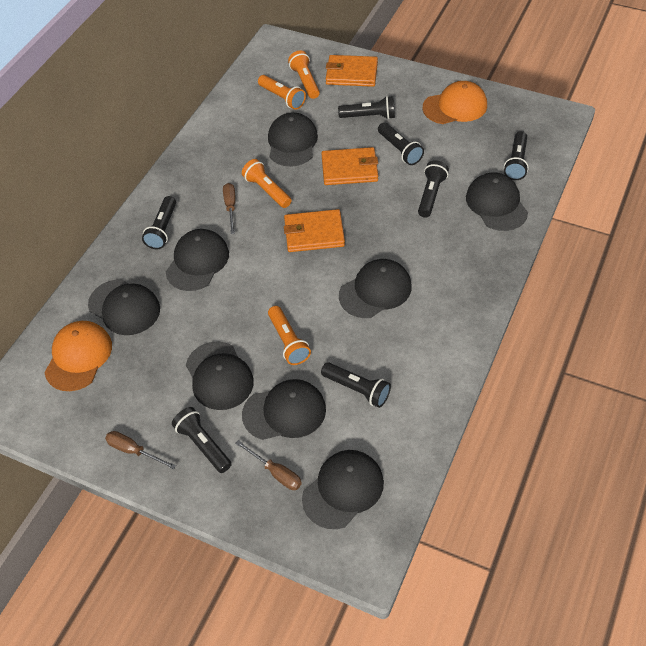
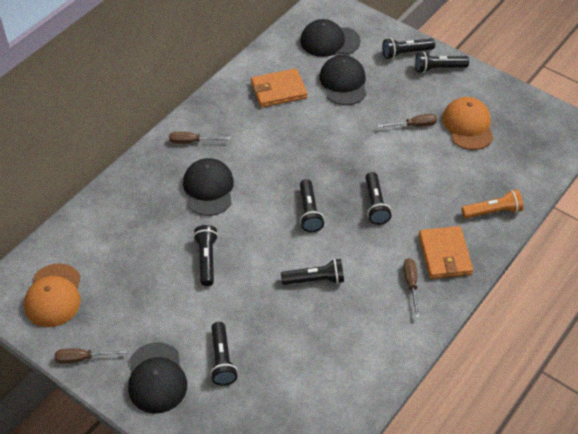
black cap: [88,279,160,335] [166,229,229,291] [186,341,254,410] [242,379,326,440] [268,112,318,167] [302,450,384,529] [339,259,412,318] [466,173,528,231] = 8 -> [128,342,187,414] [183,158,234,216] [300,19,361,57] [319,55,367,105] = 4
brown screwdriver: [105,431,176,469] [223,183,236,234] [235,440,302,490] = 3 -> [54,348,128,364] [169,132,230,144] [377,114,437,128] [403,258,420,318] = 4
orange flashlight: [242,159,292,208] [258,75,306,110] [268,306,311,365] [288,51,320,99] = 4 -> [461,189,523,219] = 1
orange wallet: [284,209,345,252] [321,147,378,185] [326,55,378,87] = 3 -> [251,68,307,108] [419,226,473,279] = 2

